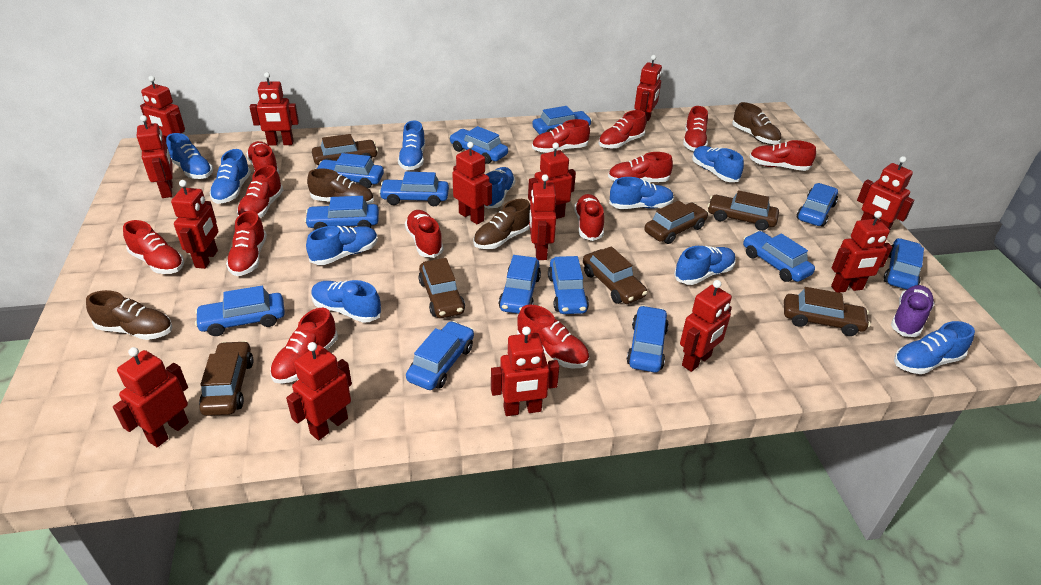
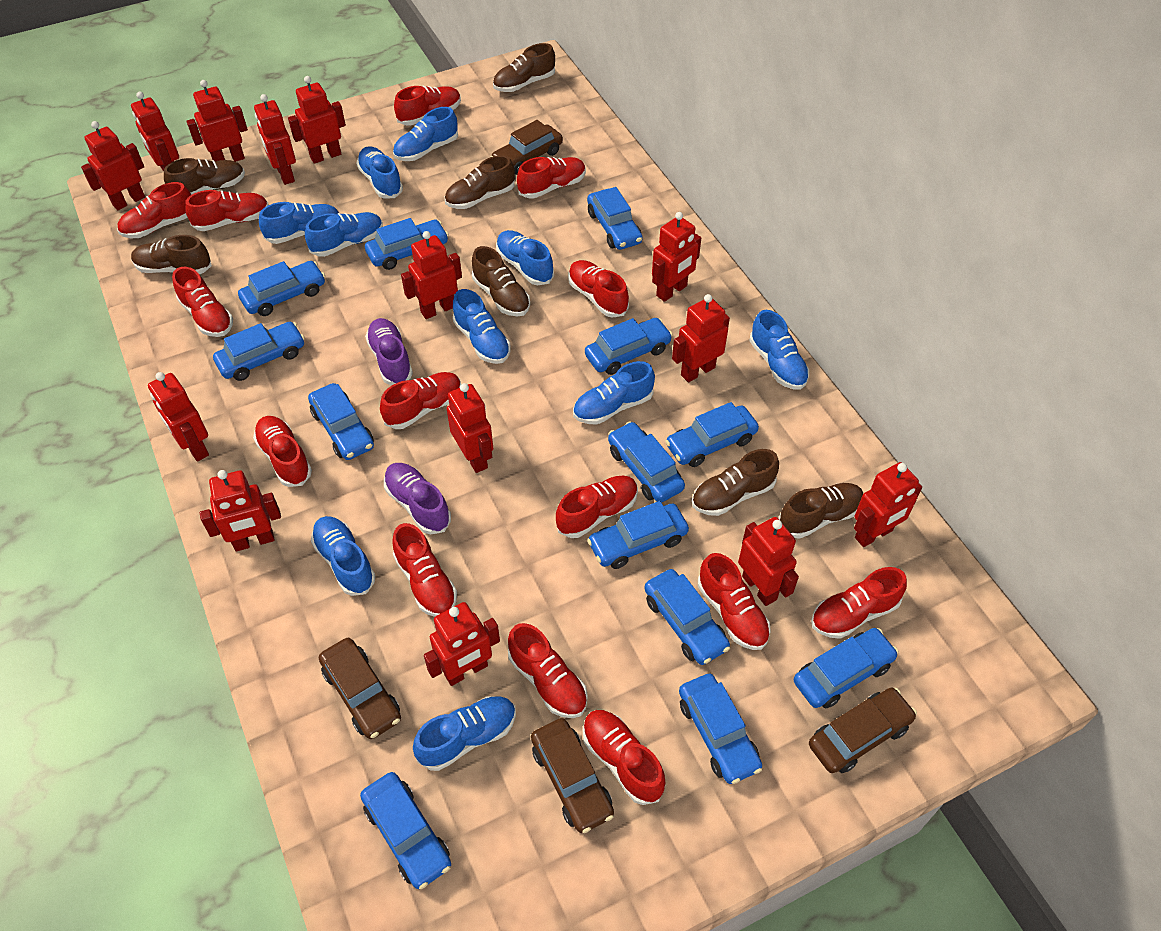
brown car: [199,341,253,416] [312,134,378,165] [418,258,465,318] [583,246,647,304] [644,200,708,244] [708,190,779,231] [784,287,870,336] = 7 -> [319,638,401,739] [491,120,563,175] [531,718,614,833] [809,688,917,773] = 4
brown shoe: [86,290,172,340] [307,168,374,204] [473,199,530,249] [732,102,781,144] = 4 -> [131,235,212,274] [164,158,245,195] [445,155,515,209] [472,246,530,317] [493,43,555,92] [692,449,779,516] [779,483,863,539] = 7
purple shoe: [891,285,935,337] = 1 -> [365,318,413,385] [384,463,451,535] = 2
red shoe: [123,220,184,274] [226,211,267,276] [237,165,283,218] [246,141,279,174] [270,308,338,384] [405,210,444,258] [517,305,589,368] [532,119,590,153] [574,194,604,241] [599,110,646,149] [608,152,673,182] [683,106,708,151] [749,140,816,171] = 13 -> [117,182,191,238] [172,267,233,337] [185,190,269,231] [253,416,312,487] [380,372,461,429] [392,523,457,617] [394,86,461,125] [508,623,588,718] [517,157,586,199] [556,476,638,538] [568,260,629,318] [583,710,666,805] [698,553,771,650] [811,567,907,639] = 14

